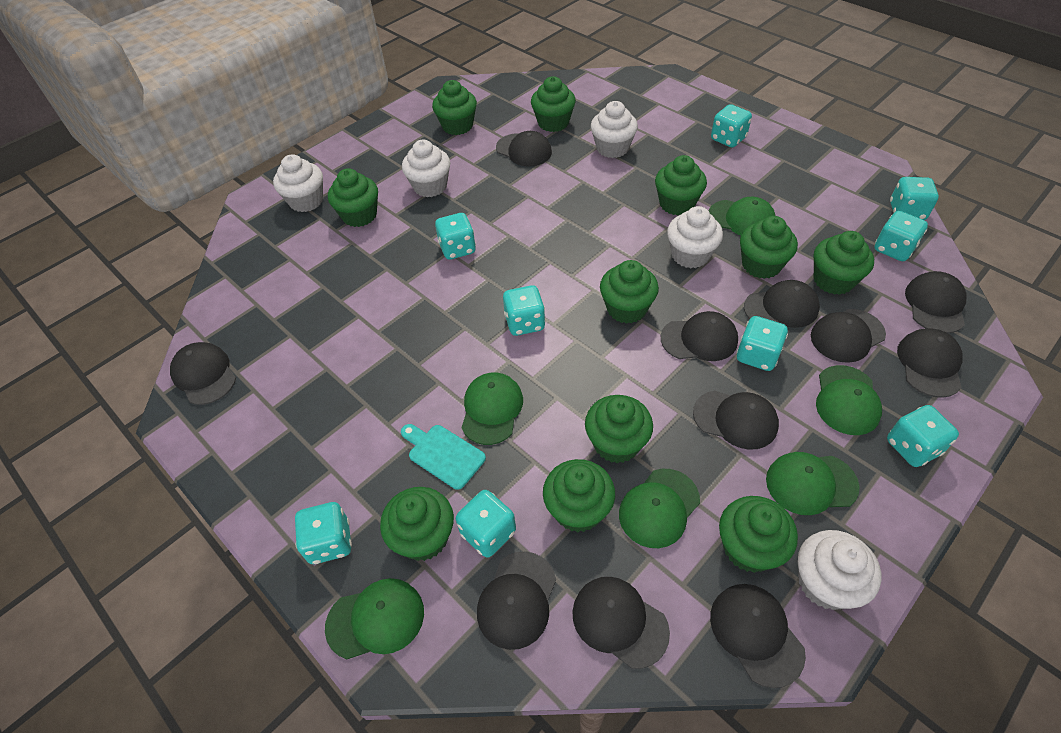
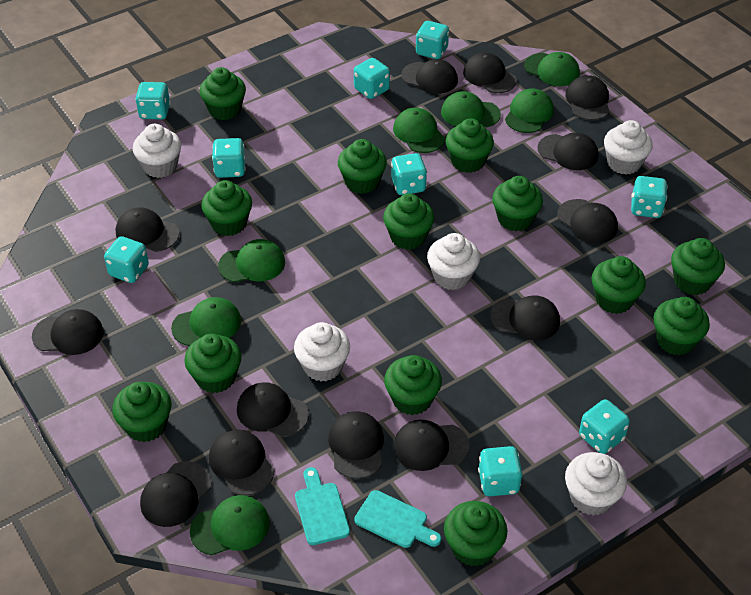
black cap: [170,342,236,405] [477,551,556,650] [496,131,552,167] [572,577,670,669] [661,311,738,361] [693,391,779,450] [710,584,806,688] [744,280,820,328] [811,309,886,363] [897,328,962,398] [905,271,966,333] = 11 -> [32,309,103,355] [116,207,179,252] [140,461,211,527] [209,430,274,496] [237,382,309,437] [328,411,384,479] [393,420,469,471] [401,59,458,94] [463,53,517,93] [490,295,560,340] [537,133,598,170] [557,199,618,244] [565,75,610,120] = 13
green cap: [325,578,424,659] [462,373,523,445] [619,469,700,548] [709,197,776,235] [766,452,860,515] [816,365,882,435] = 6 -> [171,297,241,346] [190,495,270,555] [218,239,285,282] [393,108,445,153] [441,91,501,127] [505,89,554,133] [524,52,580,86] = 7
green cupcake: [328,168,378,227] [380,487,454,561] [432,80,477,135] [531,76,576,132] [543,459,615,533] [585,395,653,464] [600,260,659,324] [655,155,707,215] [719,496,798,573] [740,216,798,279] [814,231,874,295] = 11 -> [112,382,171,442] [184,334,242,393] [200,67,246,120] [201,180,252,236] [338,139,387,194] [383,194,434,250] [384,355,442,415] [444,501,507,567] [446,118,494,173] [492,176,543,231] [592,256,646,314] [653,297,710,356] [671,238,725,295] = 13
turquoise cutting board: [401,424,486,490] = 1 -> [295,467,350,545] [354,490,441,548] = 2

